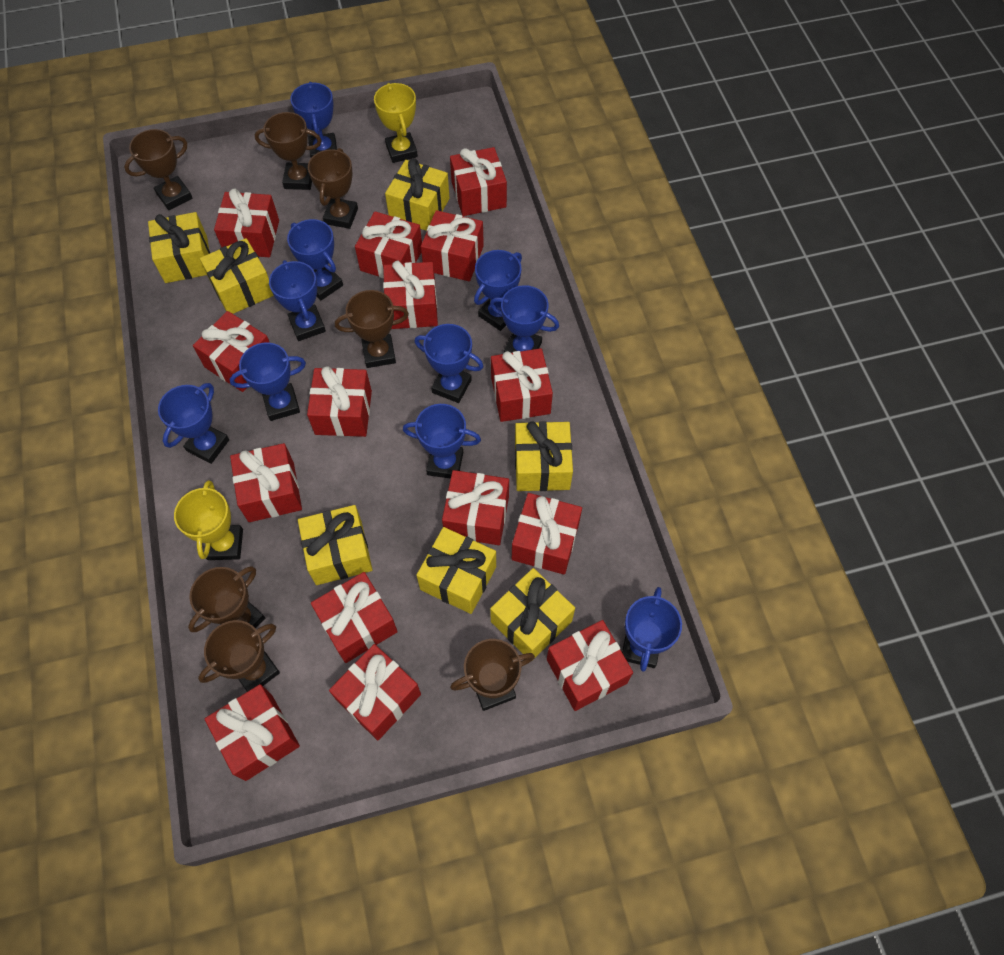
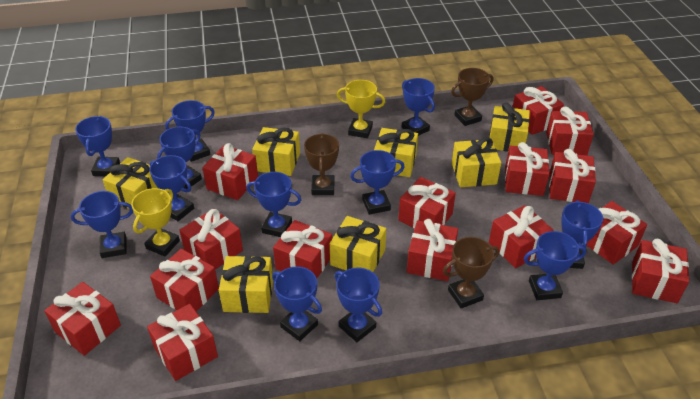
blue trophy: [158,383,229,464] [230,342,306,421] [269,260,326,341] [287,219,343,300] [290,82,337,158] [403,404,481,479] [414,324,484,403] [474,250,522,331] [490,285,559,353] [622,587,682,672] = 10 -> [71,191,133,258] [75,116,120,176] [149,155,194,221] [157,127,202,189] [165,100,215,162] [246,172,301,237] [272,266,322,341] [335,267,382,342] [350,150,405,215] [402,78,435,136] [524,231,586,300] [561,200,603,269] = 12
brown trophy: [124,129,192,210] [188,566,265,632] [198,620,280,692] [255,112,322,190] [308,148,358,229] [335,290,409,368] [450,639,535,711] = 7 -> [304,133,339,195] [443,237,499,308] [451,68,493,126] = 3

